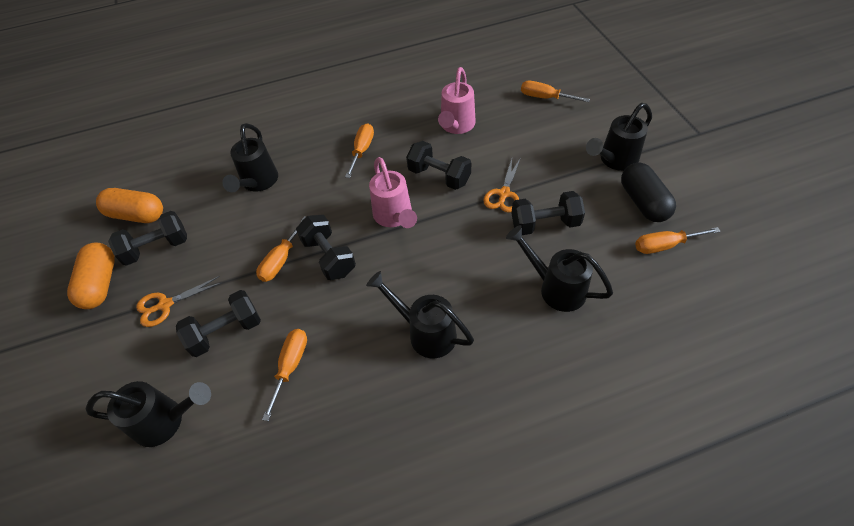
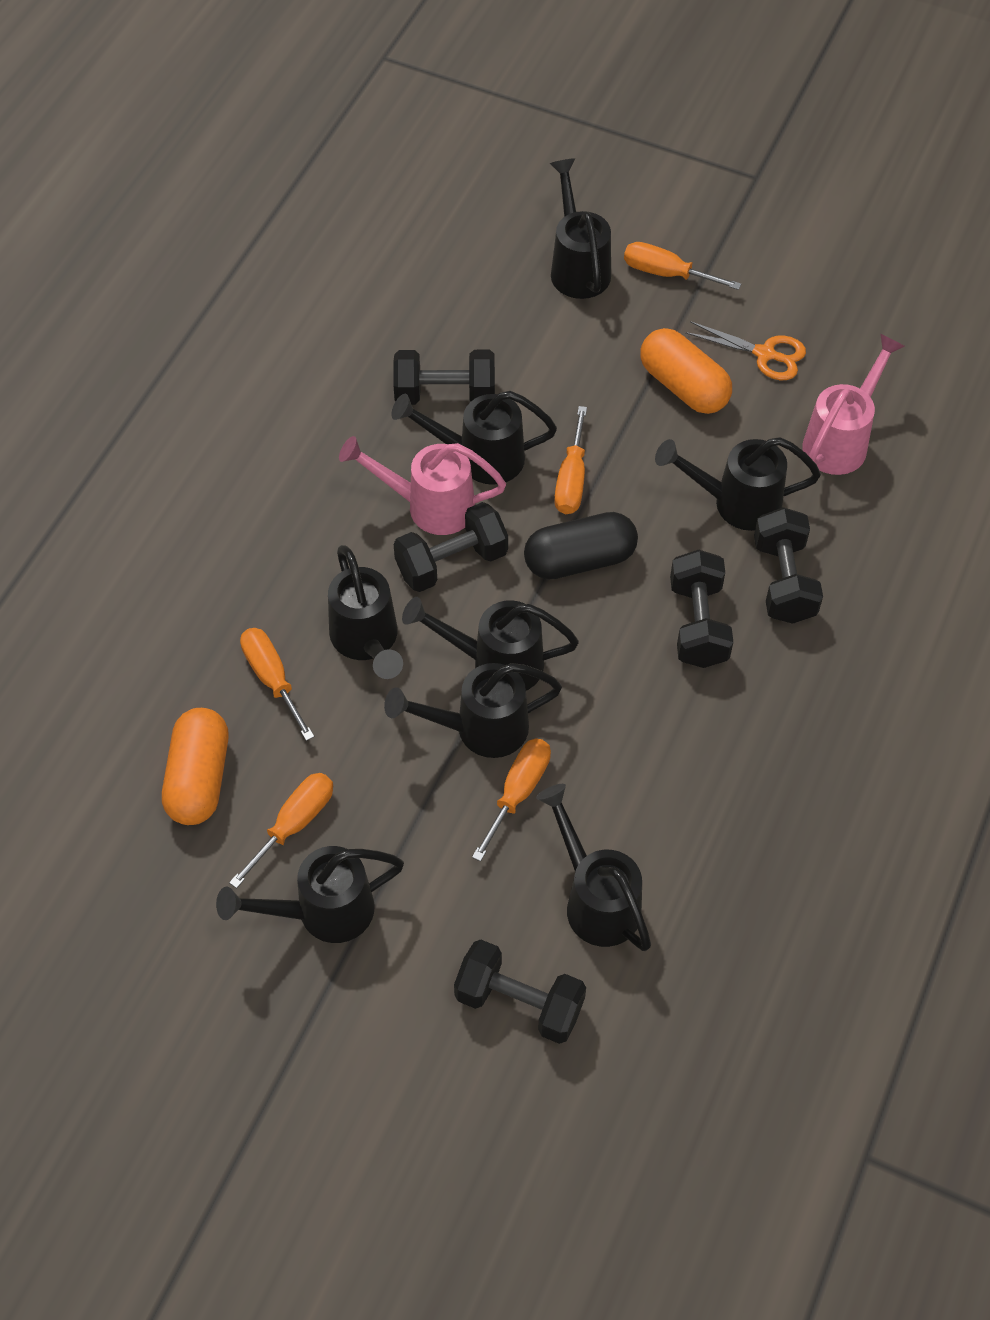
black watering can: [85,381,211,447] [222,123,278,192] [366,271,474,358] [506,225,613,312] [586,103,652,171] = 5 -> [216,846,404,943] [328,545,403,679] [384,663,562,758] [391,391,557,485] [402,597,579,691] [536,784,651,951] [550,158,611,299] [655,437,821,531] = 8
orange scissors: [136,276,222,327] [483,159,520,213] = 2 -> [685,321,806,380] = 1

